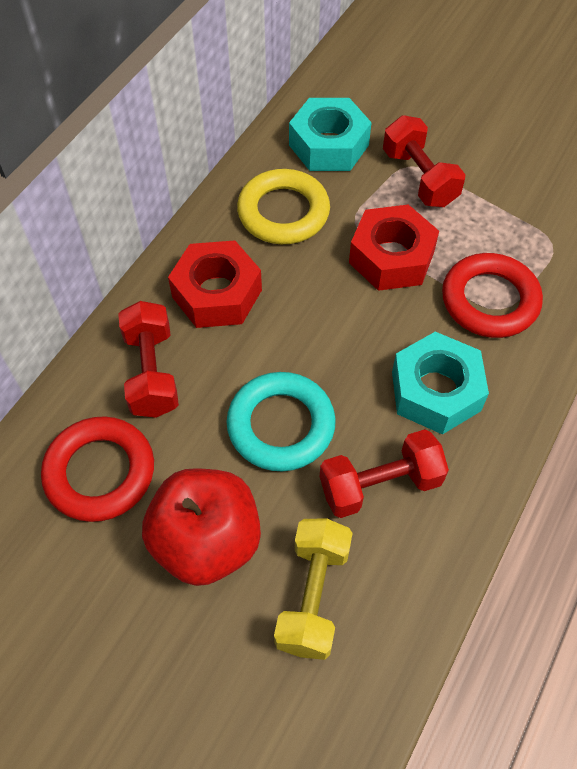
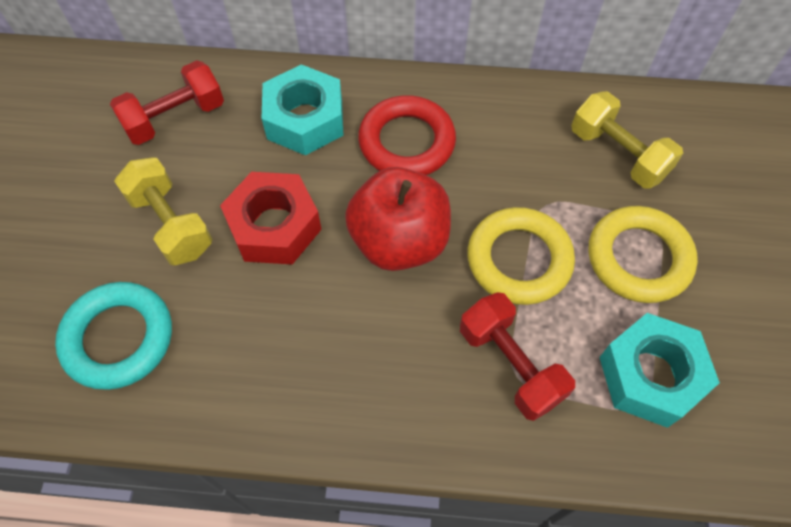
red dumbbell: [118,301,179,418] [320,429,449,518] [383,115,466,207] = 3 -> [110,60,224,145] [460,292,575,421] = 2
red nut: [168,240,262,328] [349,204,439,291] = 2 -> [220,172,322,265] = 1
red ring: [41,416,154,522] [442,253,543,338] = 2 -> [358,95,456,175] = 1
yellow dumbbell: [274,519,353,660] = 1 -> [114,157,212,265] [571,91,683,188] = 2
yellow ring: [237,169,330,244] = 1 -> [467,207,575,305] [588,206,698,303] = 2

